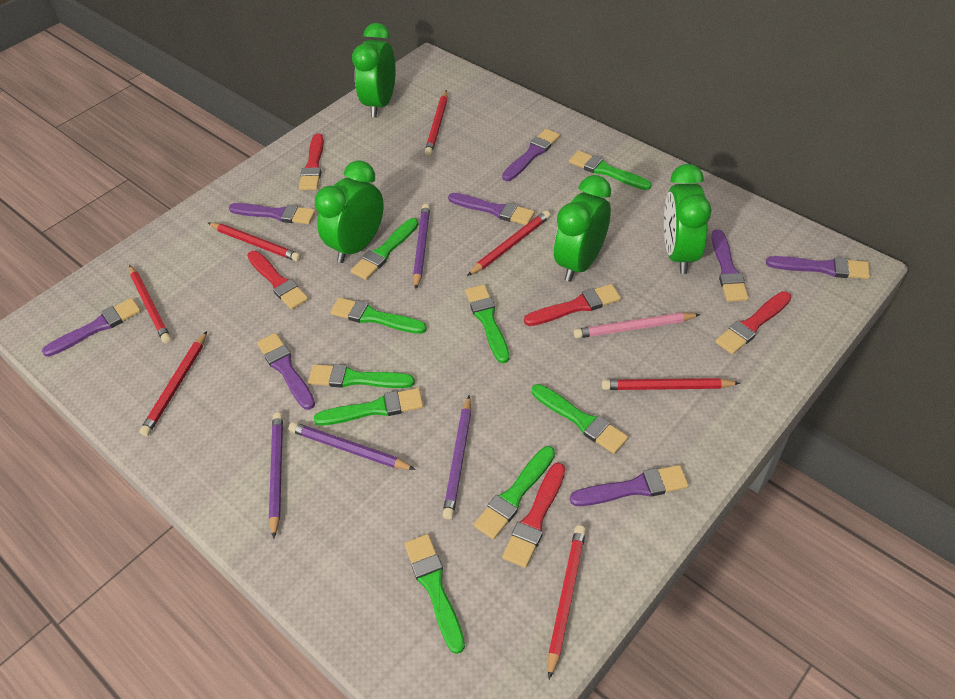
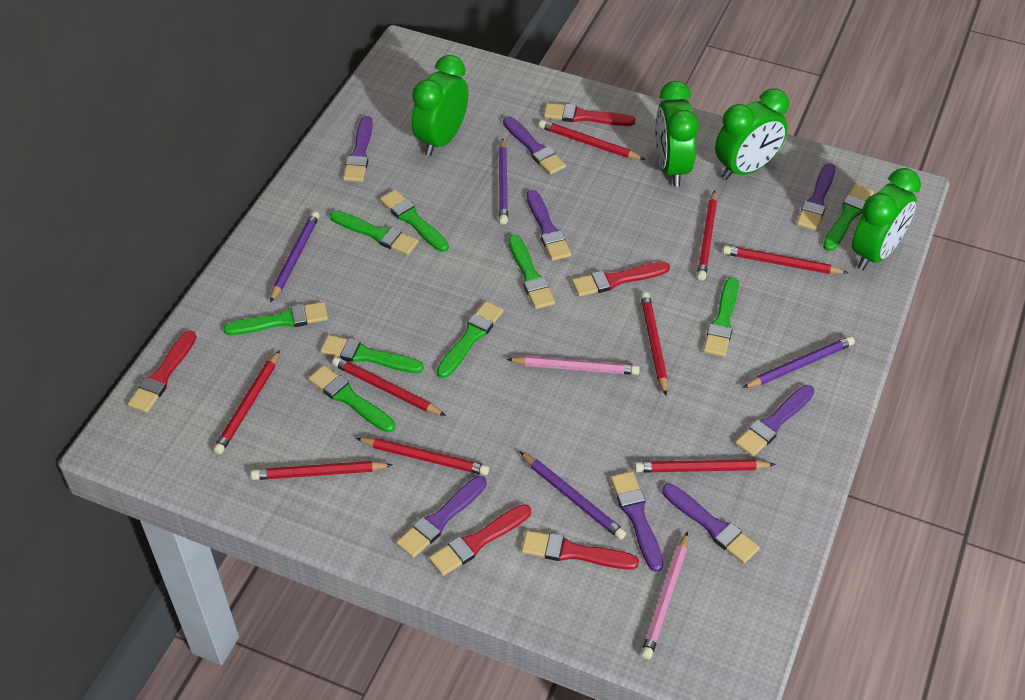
pink pencil: [574,312,701,338] = 1 -> [506,356,640,375] [641,531,688,659] = 2
red pencil: [129,265,171,343] [139,331,207,436] [208,223,301,261] [425,90,448,156] [467,210,551,276] [548,525,586,680] [602,378,740,390] = 7 -> [213,350,280,455] [251,461,392,480] [332,357,446,416] [356,438,489,476] [539,120,645,160] [635,459,776,473] [641,292,668,396] [697,190,717,280] [723,245,848,274] = 9

